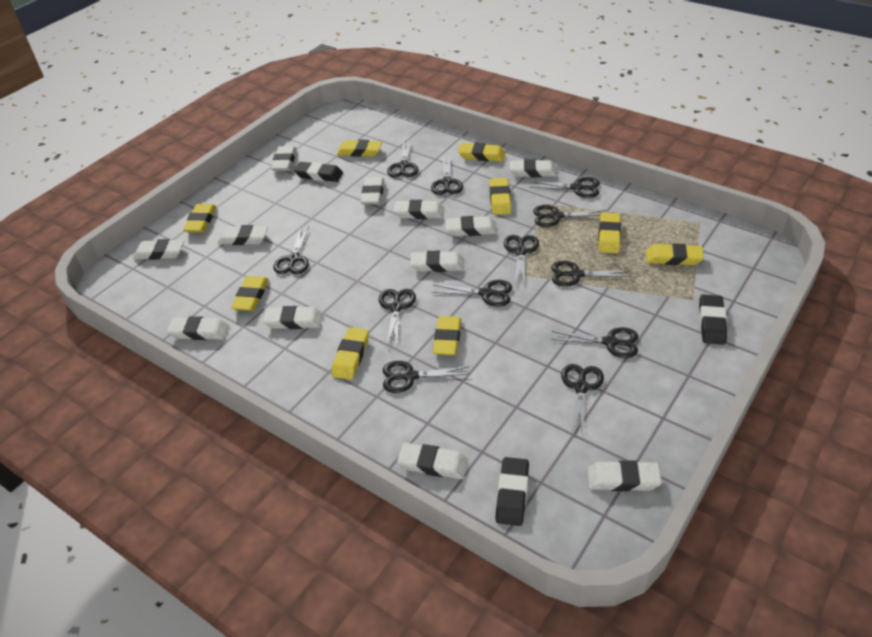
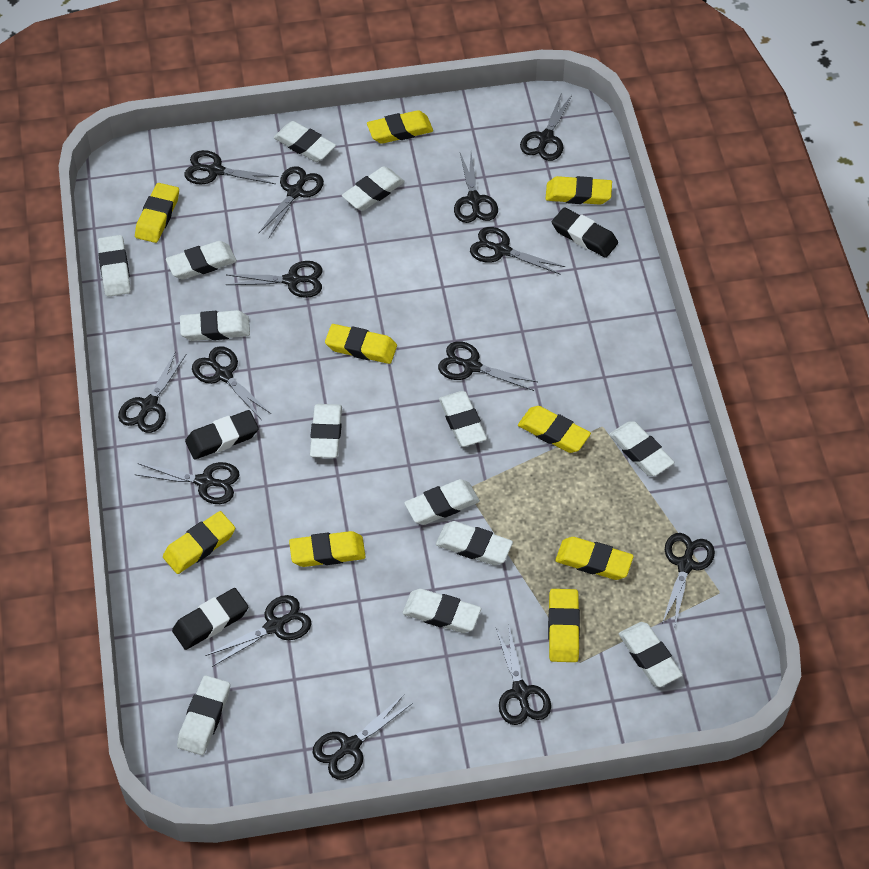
black scissors: [273,226,309,274] [379,289,416,345] [383,361,470,393] [387,140,419,177] [431,155,463,195] [432,280,512,307] [504,235,539,287] [529,177,600,198] [533,205,606,227] [551,261,632,287] [551,327,638,358] [561,364,604,437] = 12 -> [118,351,186,433] [134,462,239,504] [184,150,279,184] [192,346,271,419] [205,595,312,667] [226,261,323,298] [259,166,324,237] [313,695,413,780] [438,341,538,391] [454,153,498,223] [470,227,565,275] [496,627,551,725] [520,94,572,161] [662,533,715,625] = 14
white eraser: [133,239,184,260] [167,316,229,340] [217,225,268,245] [263,306,323,329] [271,146,296,171] [361,177,384,205] [394,200,444,219] [397,443,468,479] [410,251,464,272] [445,216,497,236] [510,159,557,177] [587,460,662,491] = 12 -> [98,235,131,297] [166,241,237,280] [177,675,230,755] [180,310,250,341] [274,121,336,162] [310,404,342,458] [342,166,405,211] [403,589,481,633] [404,479,480,525] [436,521,513,565] [439,391,487,447] [609,421,675,476] [619,622,683,687] = 13

